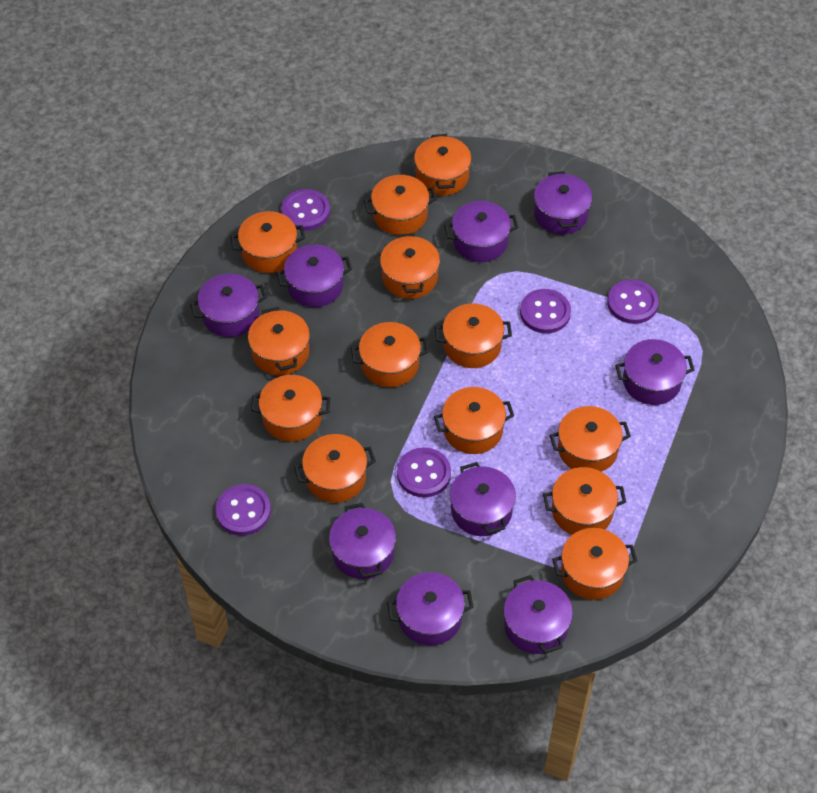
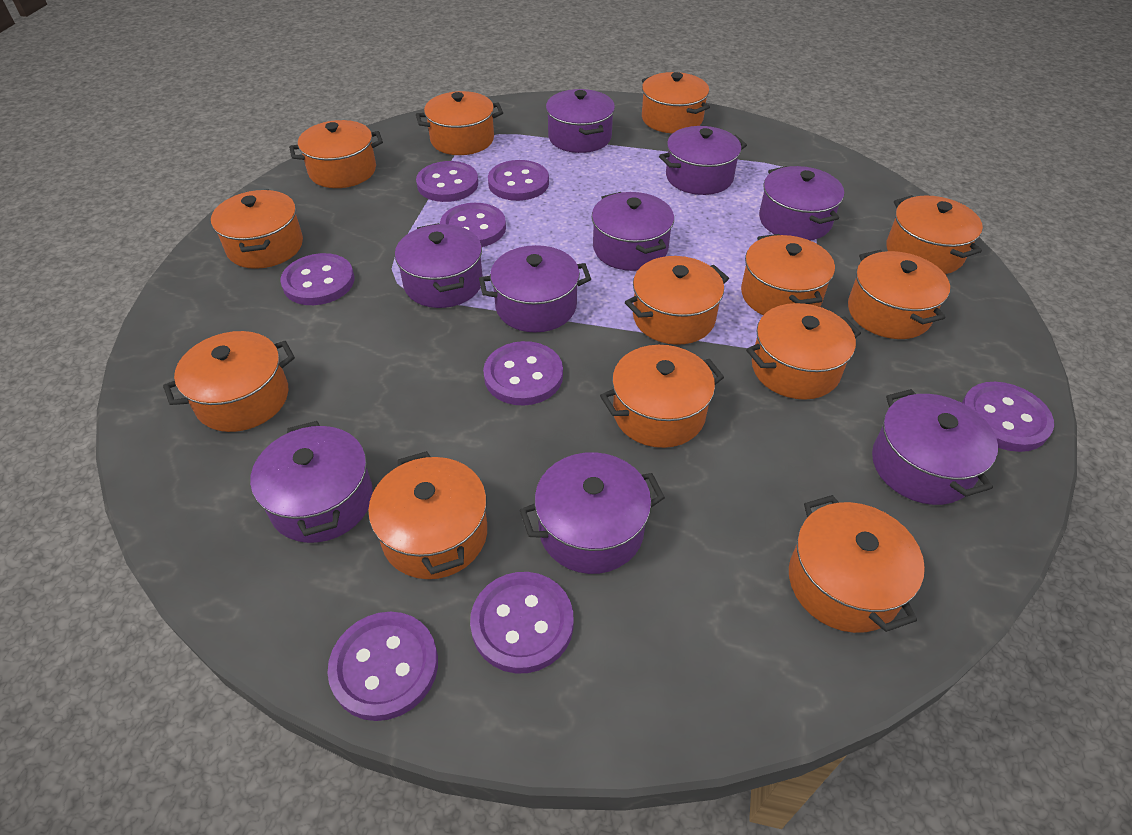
purple button: [215,484,271,536] [281,189,330,231] [397,447,451,498] [520,289,571,333] [607,279,659,324] = 5 -> [280,253,354,305] [327,612,438,721] [416,161,478,202] [440,203,506,247] [470,572,574,673] [483,341,563,405] [488,160,549,201] [962,382,1054,452] = 8

